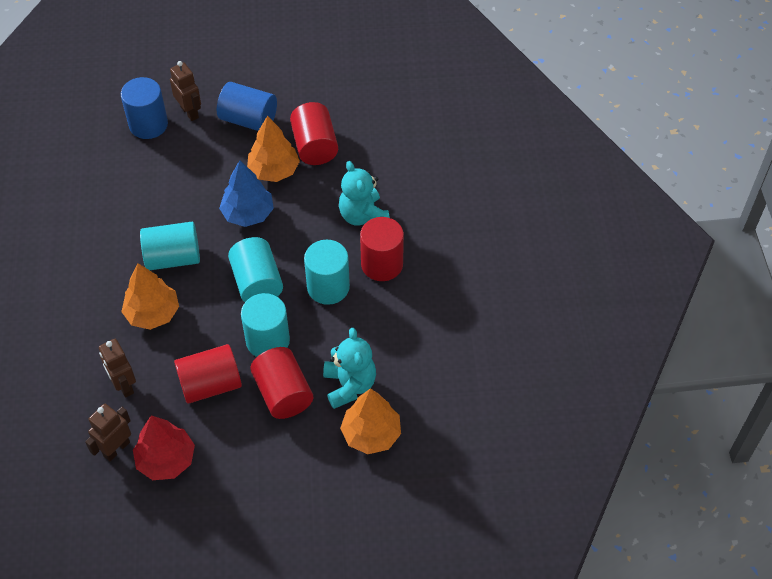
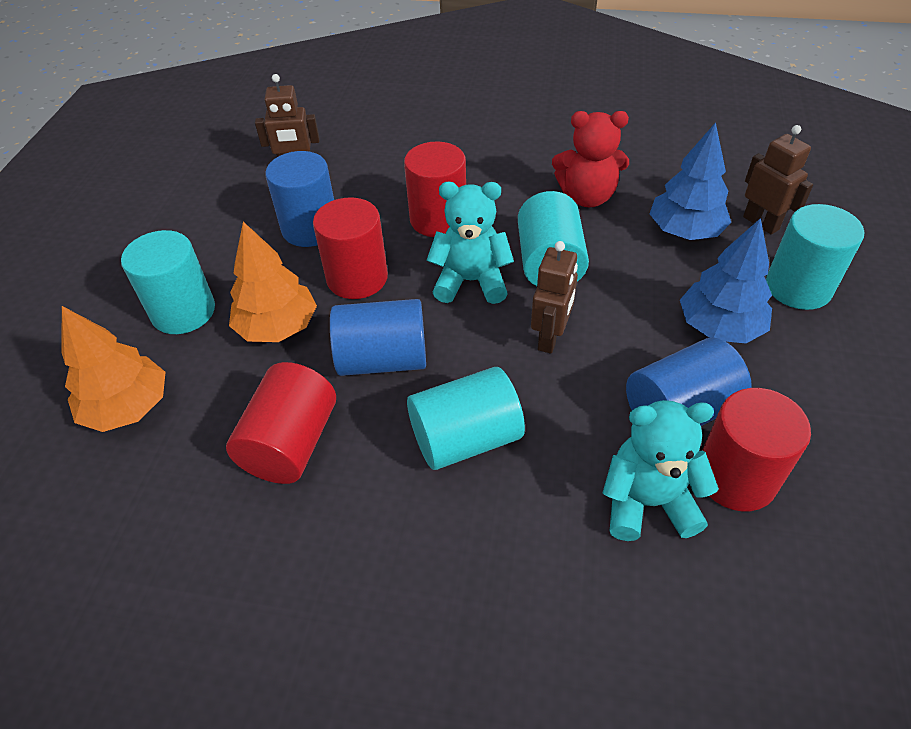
blue cylinder: [121,77,168,139] [217,82,277,131] = 2 -> [265,151,334,247] [330,299,426,376] [626,338,752,426] = 3
blue tree: [219,160,274,227] = 1 -> [649,122,731,240] [680,218,772,343] = 2
orange tree: [121,263,179,330] [247,116,300,182] [340,388,401,454] = 3 -> [62,306,166,432] [229,222,317,342] = 2
red teddy bear: none = 0 -> [552,111,629,207] = 1
red tree: [133,416,195,480] = 1 -> none = 0

